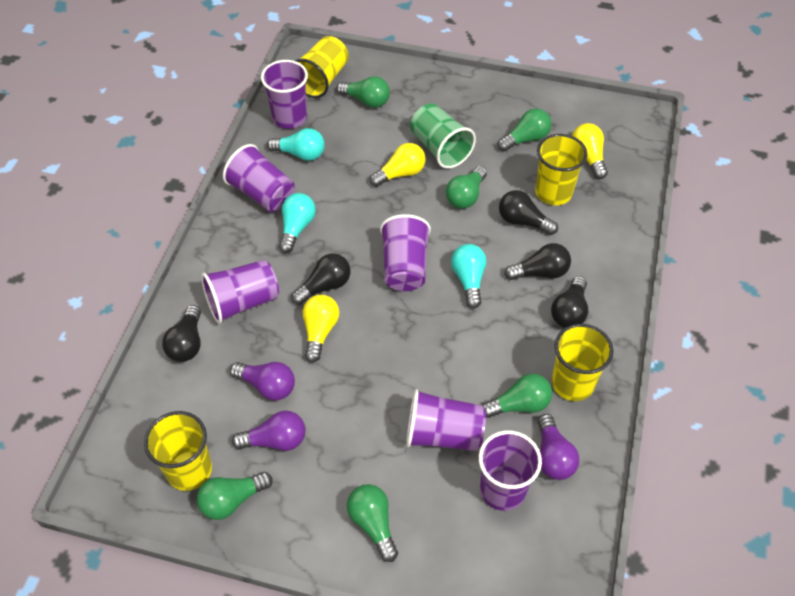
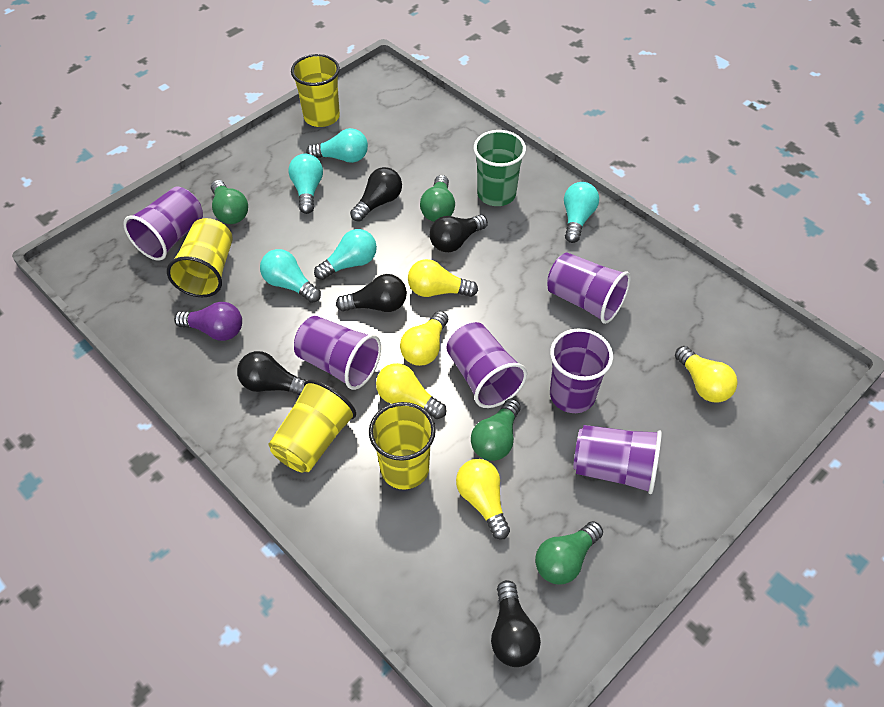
green light bulb: [197,472,273,520] [336,76,390,108] [347,484,398,562] [446,166,487,209] [482,374,552,418] [498,108,552,151] = 6 -> [211,180,248,224] [420,175,455,222] [471,398,520,461] [535,521,603,585] = 4
purple light bulb: [230,362,295,401] [232,411,306,451] [538,414,579,480] = 3 -> [174,302,242,341] = 1
turquoise light bulb: [267,128,325,161] [279,193,316,253] [451,244,487,308] = 3 -> [260,249,321,303] [289,154,323,214] [306,128,368,163] [314,229,377,280] [564,182,599,243] = 5
yellow light bulb: [303,295,339,362] [370,143,426,187] [572,123,608,179] = 3 -> [376,363,446,419] [400,311,448,366] [408,259,478,297] [456,459,510,539] [675,346,737,403] = 5

